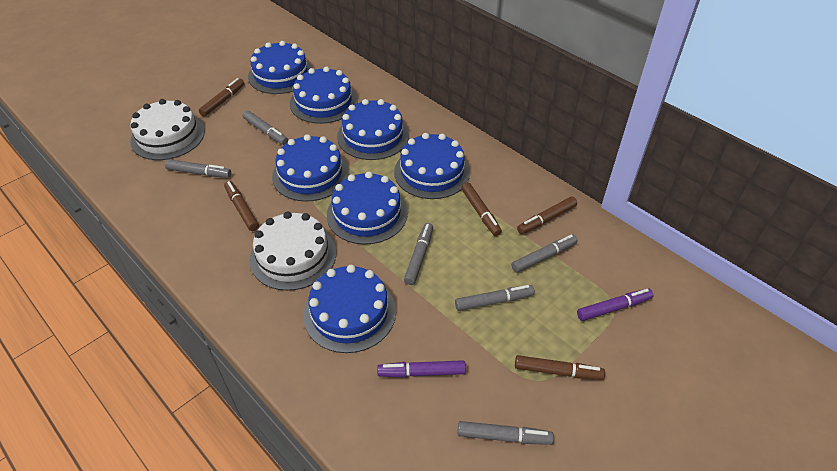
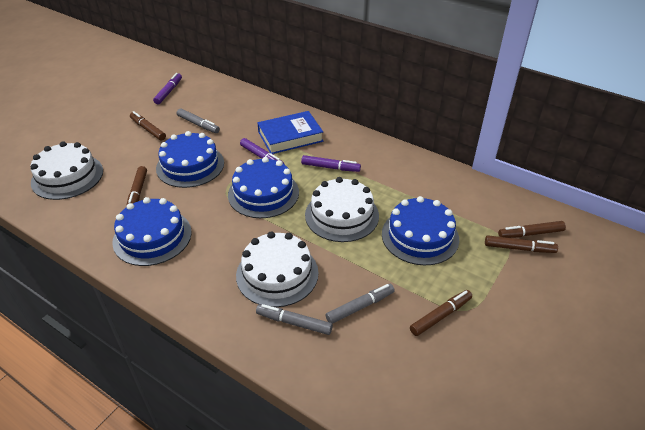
blue book: none = 0 -> [257,111,323,154] = 1
blue cake: [248,41,312,94] [272,134,349,202] [290,67,358,124] [303,265,396,353] [327,171,408,245] [337,99,409,160] [394,133,470,199] = 7 -> [112,197,192,266] [156,131,224,188] [228,157,299,218] [382,196,459,266] = 4
grey marker: [165,159,231,178] [243,110,288,145] [404,223,433,285] [455,285,535,311] [458,421,554,445] [511,234,578,273] = 6 -> [177,108,220,133] [256,304,333,335] [326,284,395,324] = 3
purple marker: [377,360,466,377] [577,289,653,321] = 2 -> [153,73,182,104] [240,138,284,164] [301,155,361,172] = 3
white cake: [130,99,205,160] [250,211,336,291] = 2 -> [30,141,103,200] [236,231,319,307] [305,177,379,242] = 3

